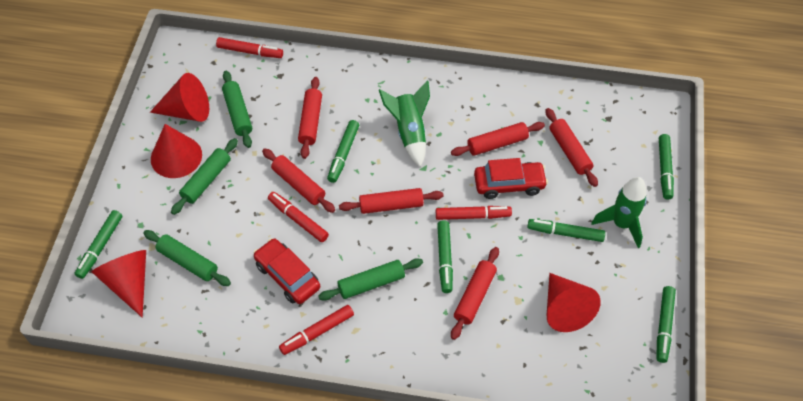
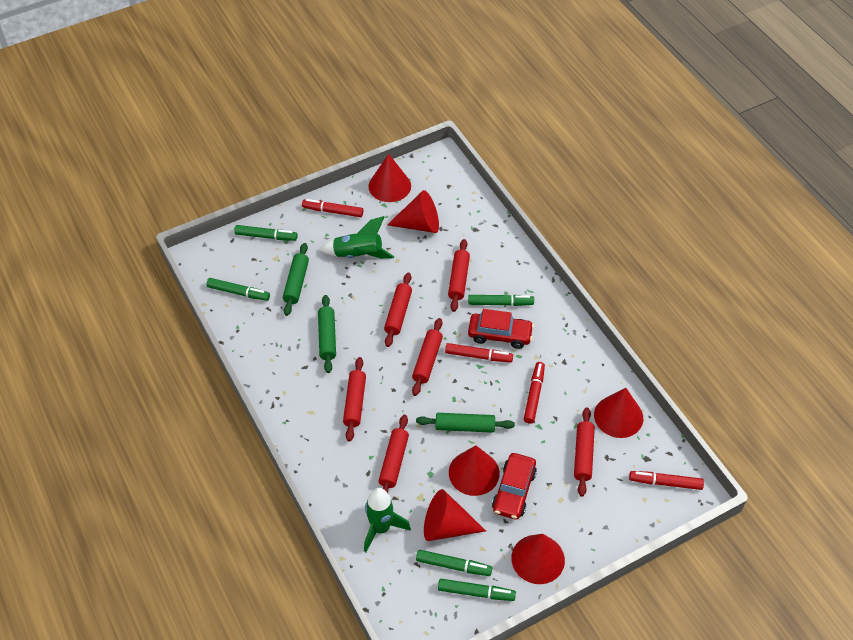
green marker: [75,210,122,279] [327,120,359,183] [437,220,453,293] [527,219,605,242] [656,286,676,363] [659,134,674,200] = 6 -> [207,278,270,301] [234,225,298,241] [416,550,492,576] [438,579,516,601] [468,295,534,306] = 5
green rolling pin: [143,230,231,286] [171,138,238,215] [222,71,252,148] [318,258,423,301] = 4 -> [283,243,309,316] [318,295,336,373] [416,413,515,433] = 3
red cone: [92,250,146,317] [150,73,209,122] [151,124,202,178] [547,273,601,332] = 4 -> [369,154,411,202] [387,190,439,233] [424,489,486,541] [449,445,500,496] [511,534,565,584] [594,388,643,438] = 6

